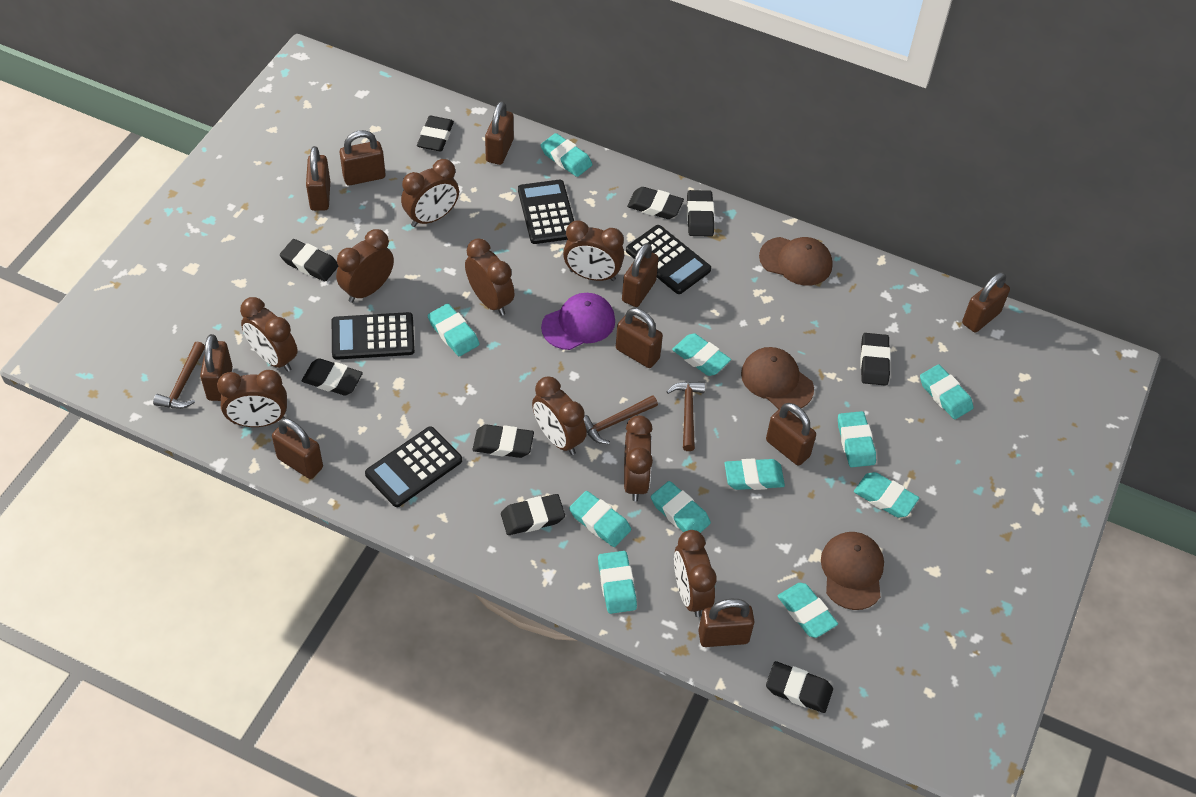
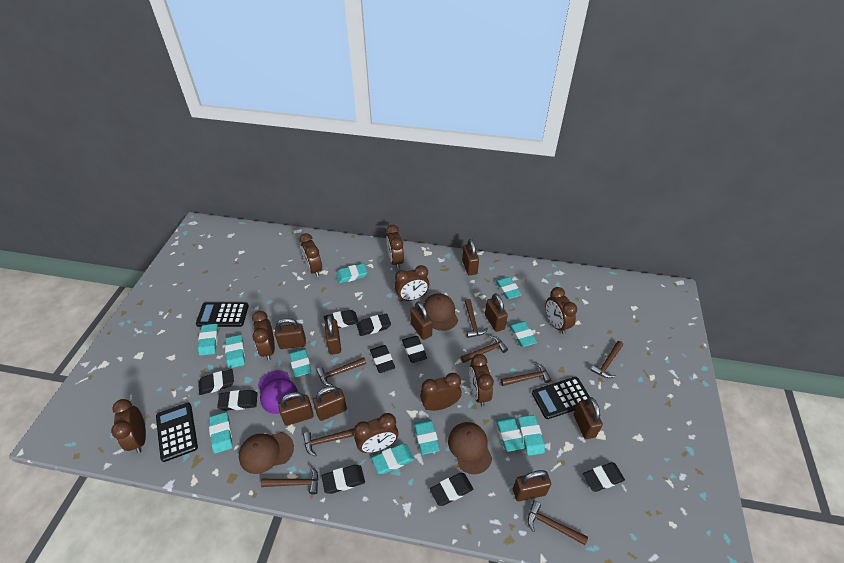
black calculator: [332,312,415,360] [365,426,462,507] [518,180,574,244] [626,225,711,294] = 4 -> [156,403,198,462] [196,302,249,327] [532,377,590,419] = 3
brown hammer: [153,341,205,409] [583,395,658,444] [667,382,705,451] = 3 -> [261,466,318,495] [303,428,355,456] [316,357,366,386] [461,336,508,363] [465,299,488,338] [501,363,552,386] [528,501,588,545] [591,341,623,378] = 8
brown padlock: [200,334,233,401] [272,418,323,479] [306,146,330,211] [340,130,385,185] [485,101,514,165] [616,308,663,368] [622,243,659,307] [699,599,754,647] [766,403,816,466] [962,272,1010,332] = 10 -> [275,318,306,349] [278,392,314,426] [313,386,347,421] [325,315,341,355] [410,302,433,340] [462,239,479,275] [485,293,508,332] [513,470,551,501] [574,397,603,439] = 9

